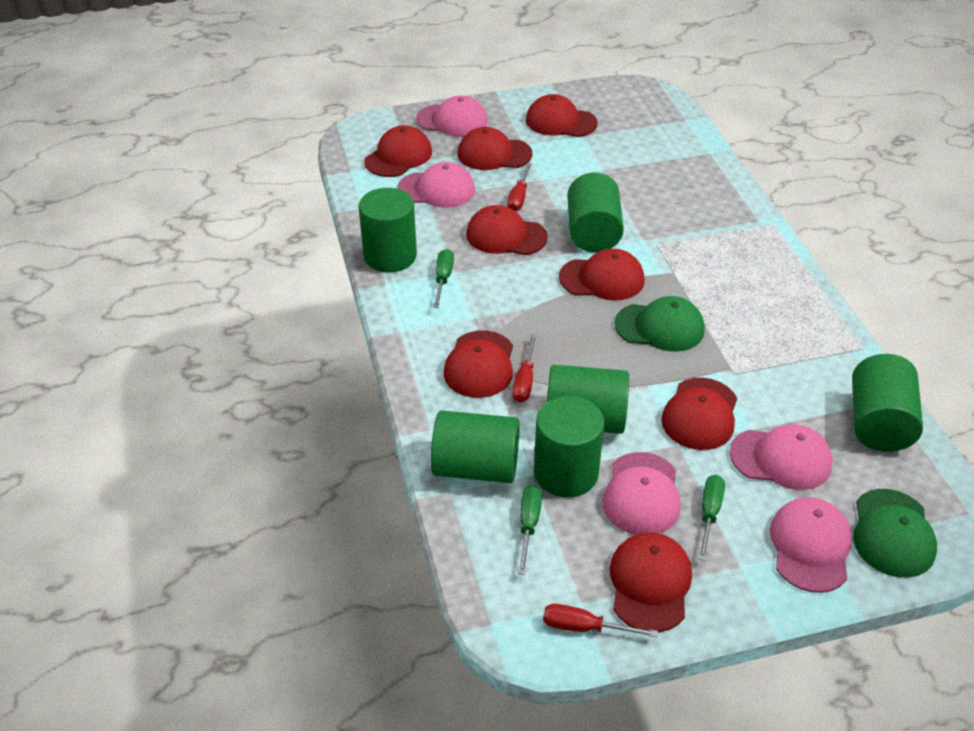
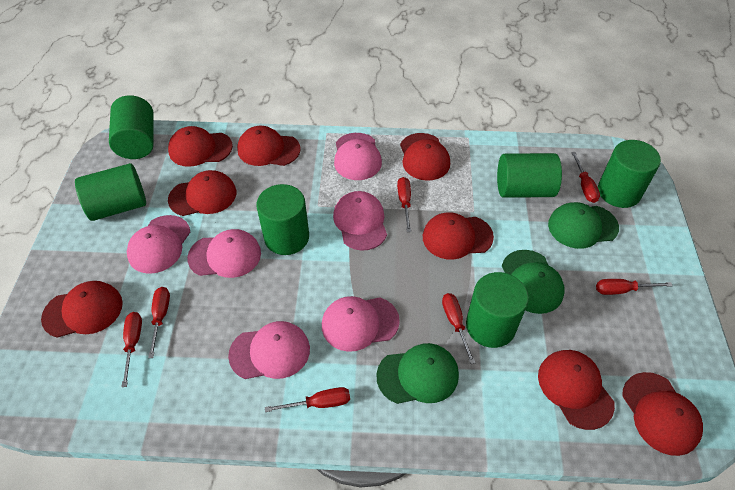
green cap: [614,296,705,351] [853,489,937,578] = 2 -> [376,343,459,404] [502,250,565,314] [548,202,619,249] = 3
green screwdriver: [433,249,454,308] [518,485,542,575] [699,475,725,561] = 3 -> none = 0
pink cap: [397,162,475,208] [416,95,488,137] [603,452,681,535] [730,424,833,490] [770,498,852,593] = 5 -> [127,215,190,274] [187,229,261,278] [228,321,310,379] [322,296,400,352] [333,191,387,251] [334,133,382,180] = 6
red screwdriver: [507,163,532,211] [512,334,537,402] [543,604,658,638] = 3 -> [122,312,142,387] [148,287,170,358] [265,387,350,412] [397,177,411,232] [442,293,475,364] [571,152,600,203] [596,279,672,295] = 7

